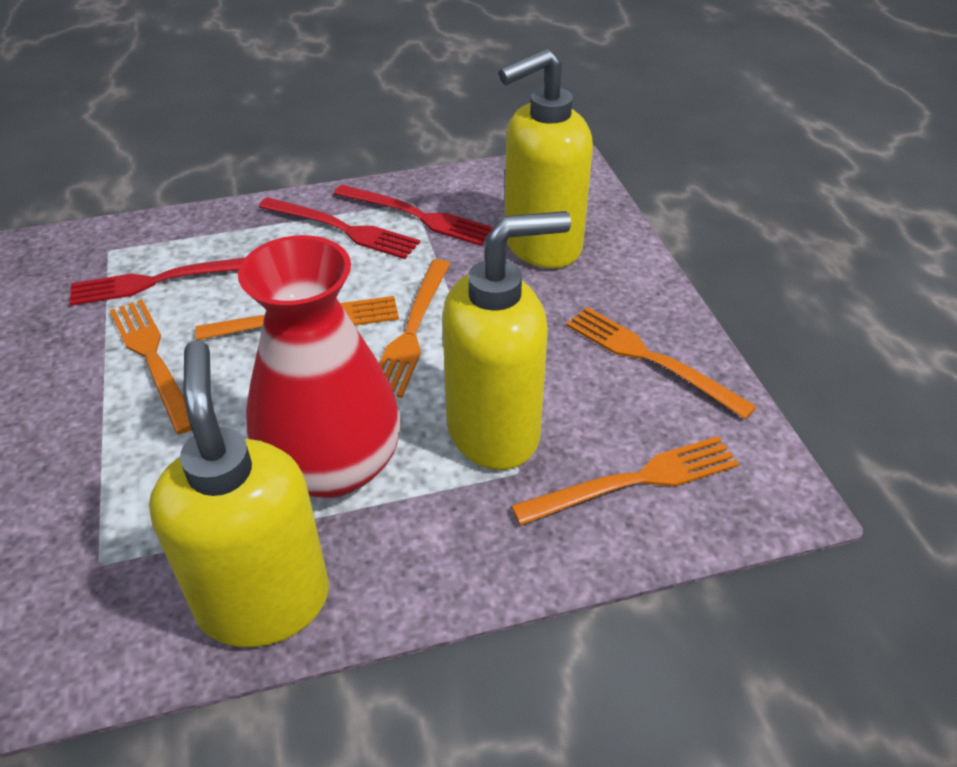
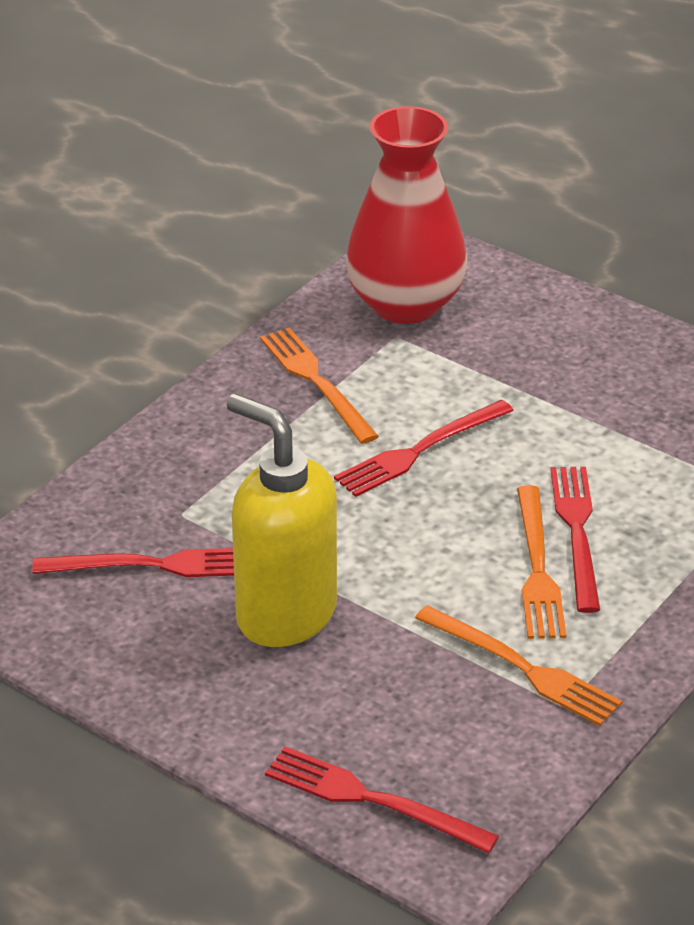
orange fork: [109,299,192,434] [195,296,399,340] [379,259,450,398] [511,436,739,525] [566,307,757,419] = 5 -> [260,328,379,444] [415,605,622,726] [517,485,566,639] = 3
red fork: [69,258,244,306] [259,197,420,259] [334,185,494,246] = 3 -> [32,548,234,577] [265,746,499,854] [334,400,514,497] [550,467,600,613] = 4
yellow soap dispenser: [149,340,329,647] [442,211,571,470] [499,48,593,268] = 3 -> [227,394,337,647] = 1

